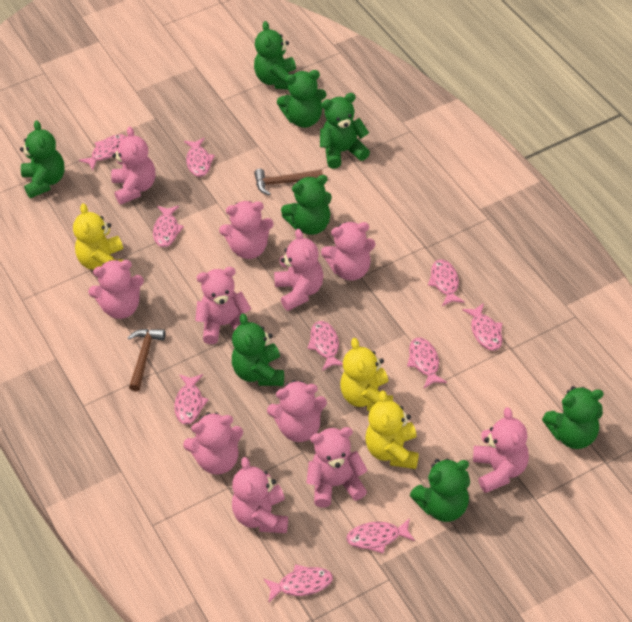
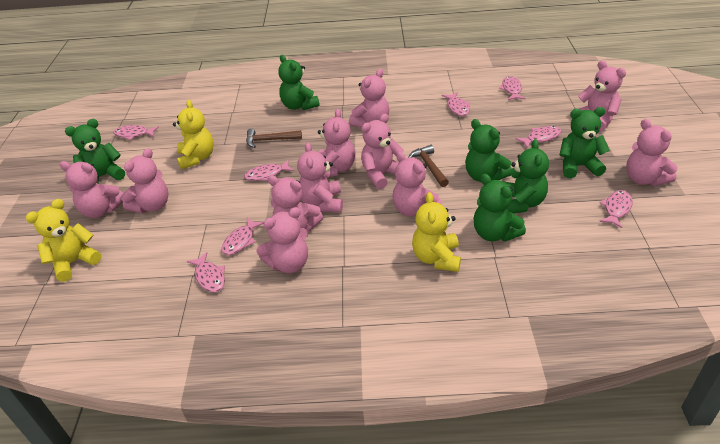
green teddy bear: [20,120,65,198] [232,313,284,386] [254,21,296,90] [277,70,326,128] [281,175,332,235] [320,93,370,169] [410,458,470,522] [542,386,604,449] = 8 -> [65,119,125,184] [278,55,320,110] [465,119,512,182] [473,174,526,242] [503,139,549,214] [559,107,610,178] = 6
pink fish: [79,134,126,170] [153,205,184,247] [175,374,209,425] [184,138,215,177] [264,564,333,602] [307,321,343,371] [346,518,415,553] [407,338,447,388] [428,259,465,306] [462,303,502,351] = 10 -> [113,125,159,140] [187,252,225,292] [221,217,264,255] [244,160,294,181] [442,92,470,116] [499,76,526,100] [515,126,562,148] [599,190,633,228] = 8

